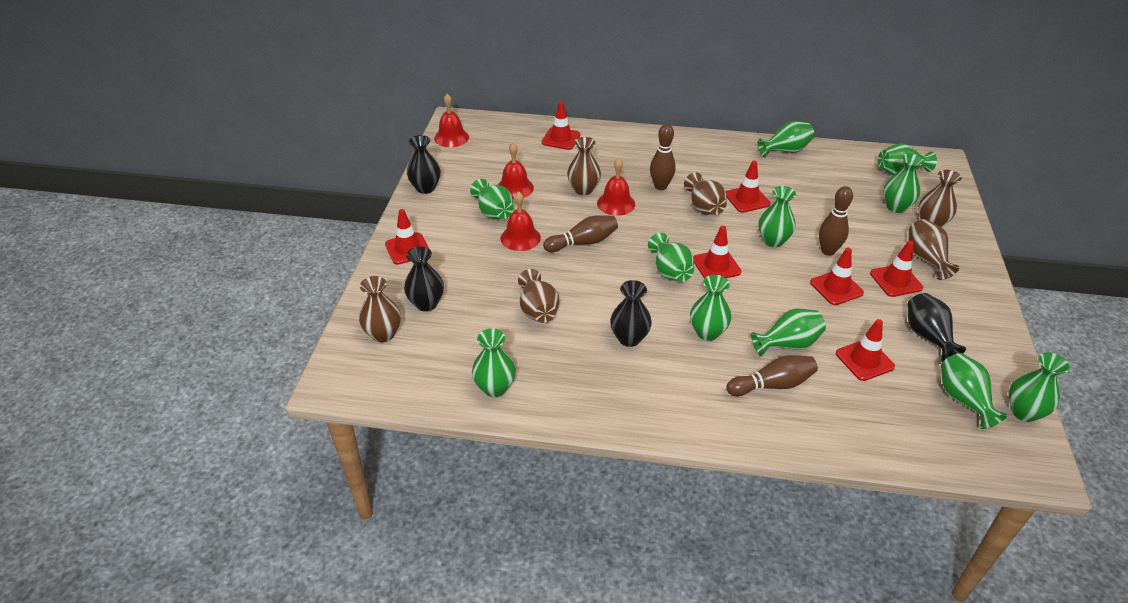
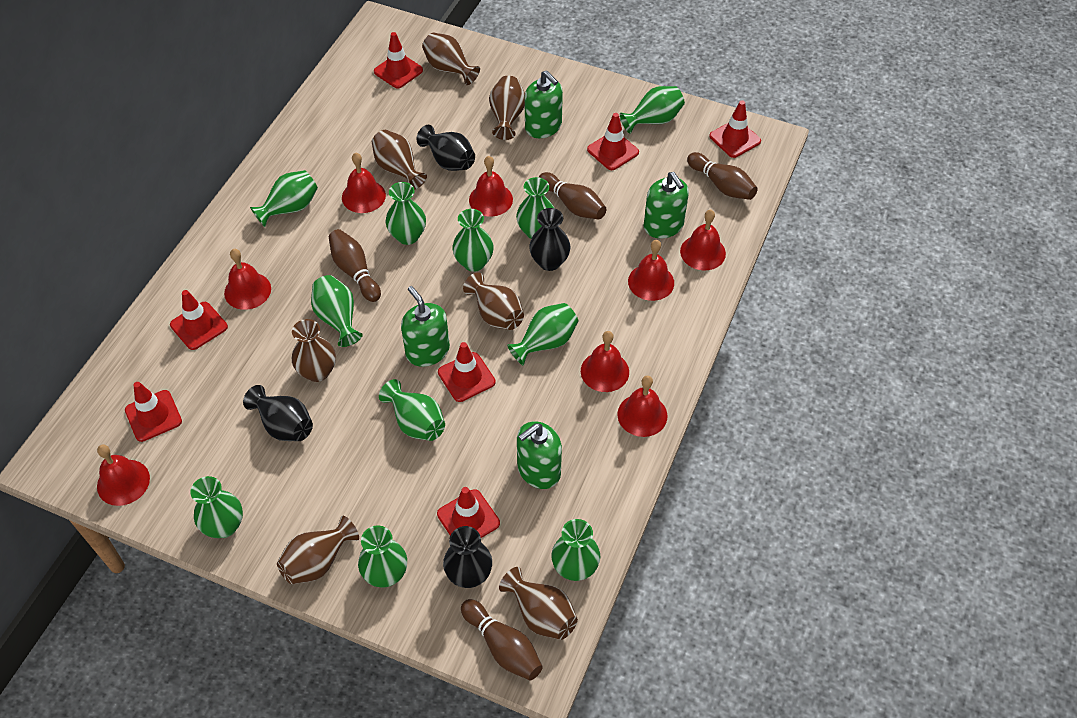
brown vase: [359,276,401,342] [518,269,559,323] [567,137,601,195] [684,172,727,215] [909,219,959,280] [918,170,962,227] = 6 -> [277,516,359,584] [292,319,336,382] [372,130,427,190] [422,33,480,85] [463,272,524,330] [489,76,525,140] [499,567,578,640] = 7
green soap dispenser: none = 0 -> [401,286,450,367] [517,421,562,489] [525,70,563,138] [644,172,689,238] = 4
red bell: [434,94,469,147] [498,143,534,199] [501,191,541,251] [597,158,635,216] = 4 -> [97,444,150,506] [224,249,271,310] [342,153,386,213] [469,156,513,217] [581,331,629,392] [617,376,667,437] [628,240,674,301] [680,210,726,270] = 8

